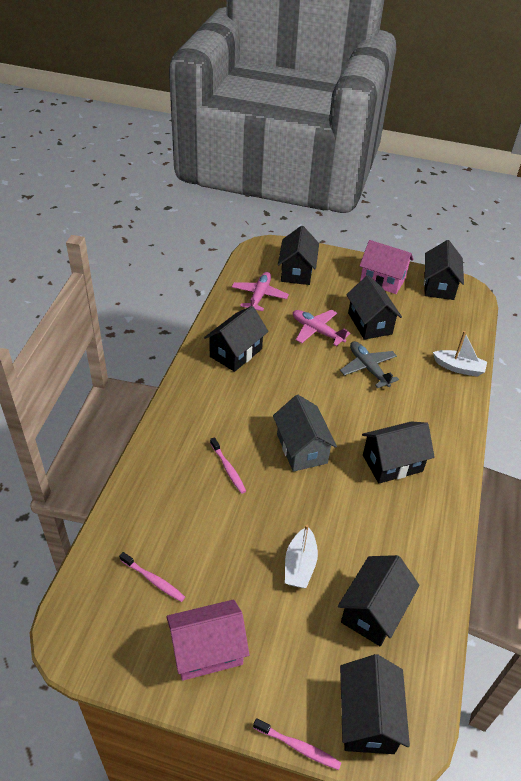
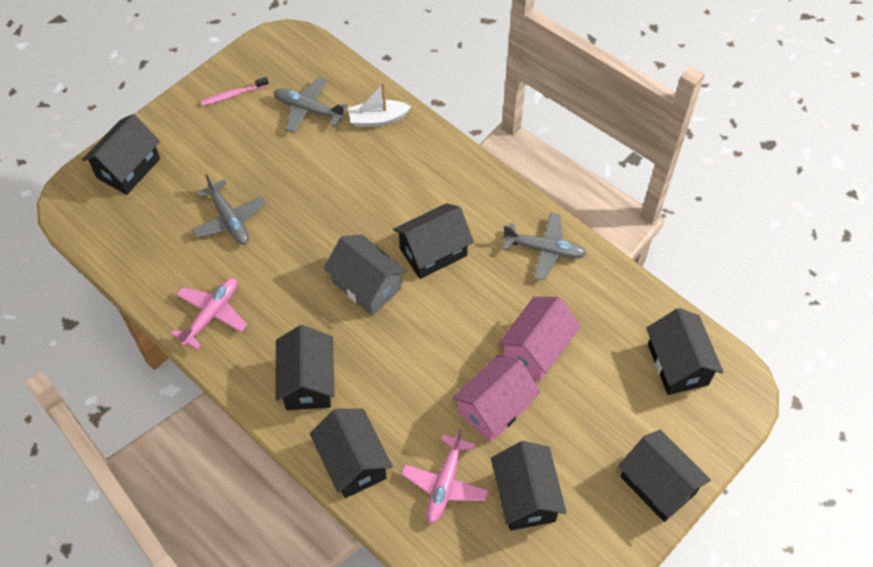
grey plane: [340,341,399,388] = 1 -> [192,174,266,245] [274,77,348,133] [503,213,587,280] = 3
pink toothbrush: [119,552,185,602] [210,437,246,494] [253,718,341,770] = 3 -> [201,77,269,106] = 1
white boat: [285,525,318,588] [433,331,487,377] = 2 -> [348,82,411,127] = 1

